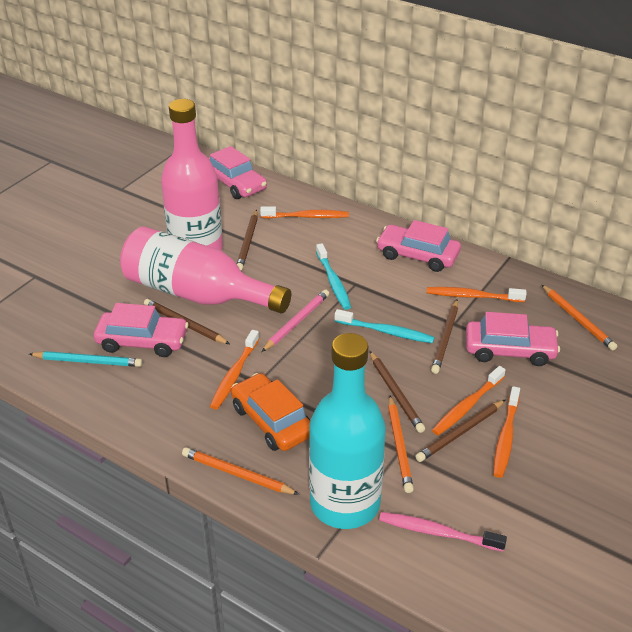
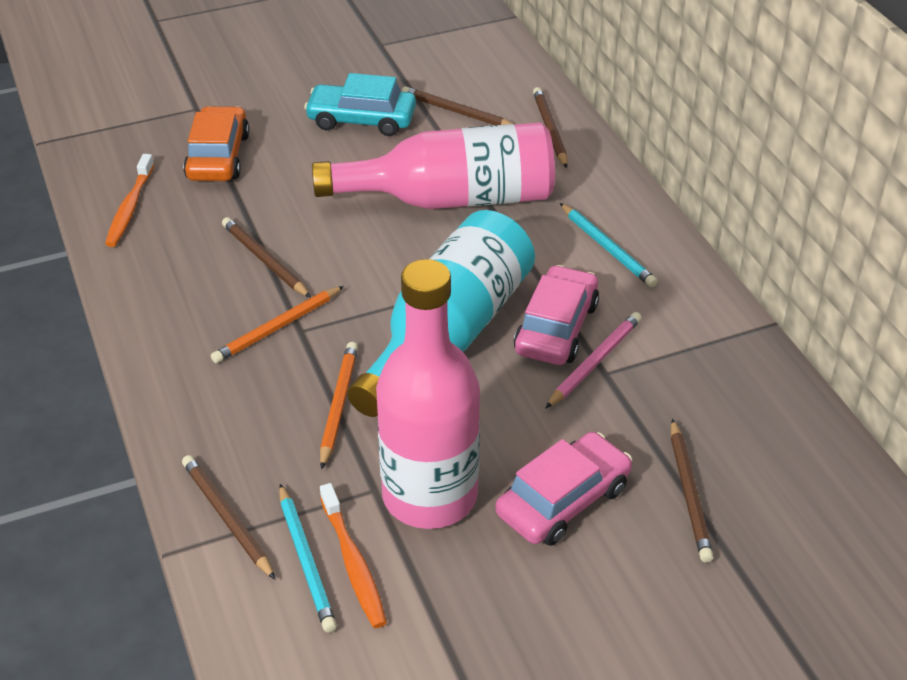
orange pencil: [182,447,299,495] [388,396,414,493] [542,285,617,350] = 3 -> [211,286,344,363] [320,342,358,470] = 2
orange toothbrush: [210,330,259,410] [260,206,349,218] [427,287,527,302] [432,366,506,436] [493,386,520,478] = 5 -> [105,154,154,247] [320,483,387,628] = 2
pink car: [94,303,189,357] [208,146,267,199] [376,220,461,272] [466,312,560,366] = 4 -> [496,432,632,546] [514,265,599,365] = 2
pink toothbrush: [379,512,507,552] = 1 -> none = 0
turquoise car: none = 0 -> [304,73,416,136] = 1
turquoise pencil: [29,351,142,367] = 1 -> [279,484,337,633] [560,203,658,287] = 2
turquoise toothbrush: [316,243,351,310] [335,309,435,343] = 2 -> none = 0

